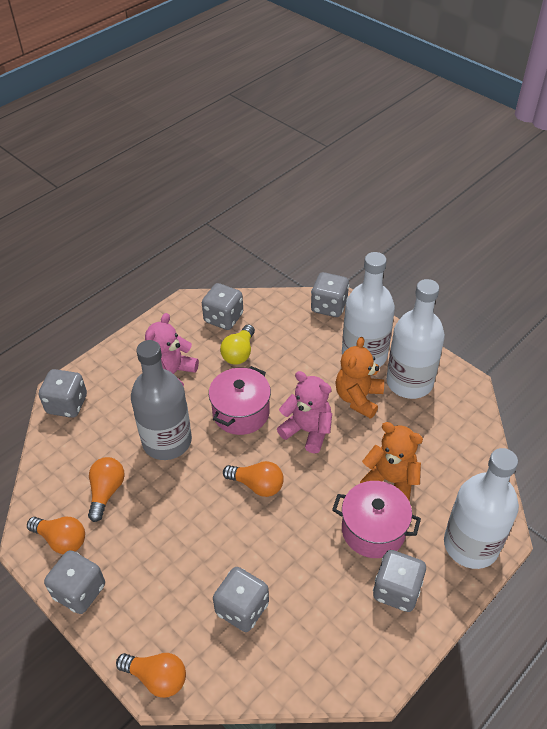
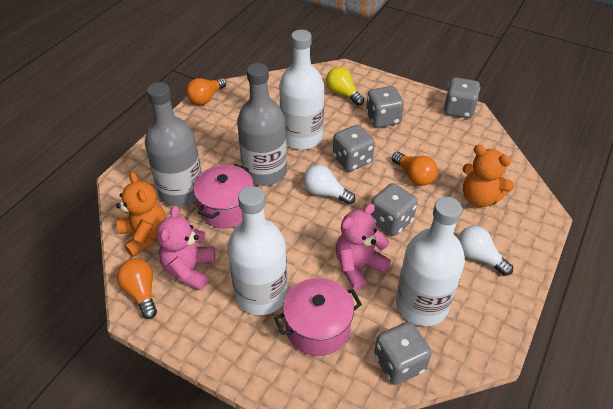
grey bottle: [131,340,192,460] = 1 -> [145,82,202,207] [237,63,287,186] = 2
grey dice: [39,369,87,418] [44,550,105,614] [202,283,243,330] [213,567,269,632] [311,272,349,317] [373,550,426,612] = 6 -> [333,125,375,171] [366,86,404,128] [371,183,418,236] [374,322,432,385] [444,77,480,118] = 5
orange light bulb: [27,517,85,554] [88,457,125,522] [116,653,186,698] [223,461,284,497] = 4 -> [117,258,157,319] [186,78,226,105] [392,152,438,186] = 3
white light bulb: none = 0 -> [303,165,356,205] [458,226,513,276] = 2

